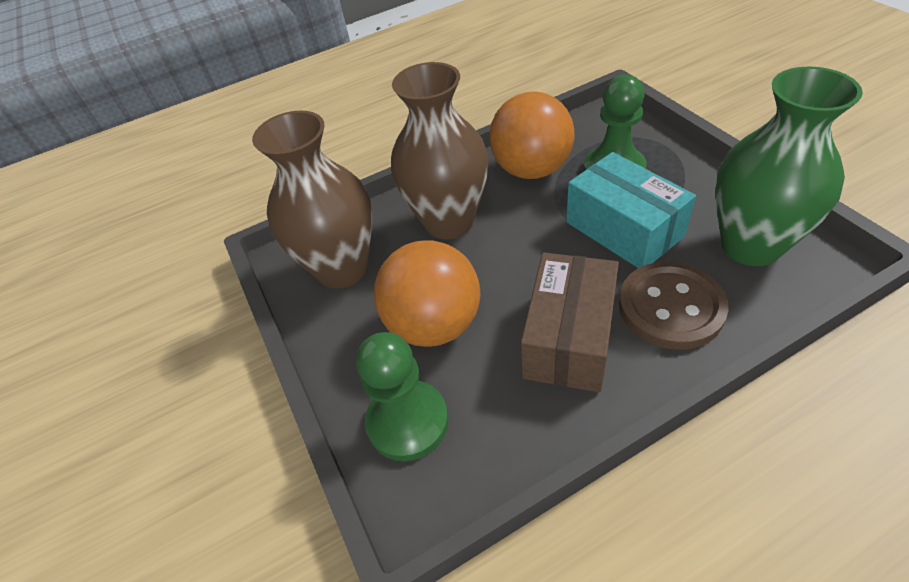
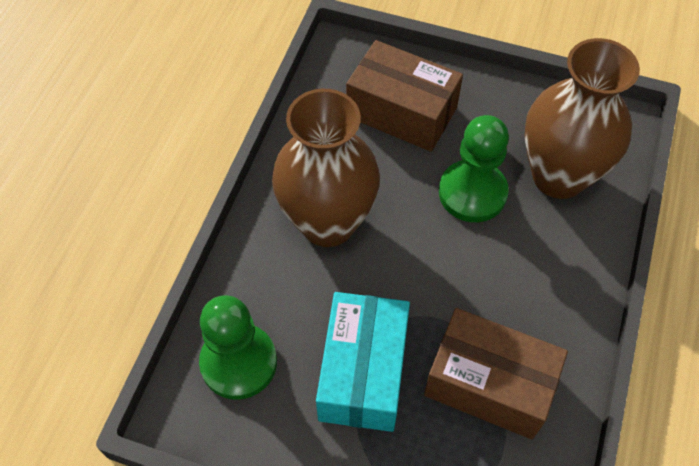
brown box: [521,252,619,392] = 1 -> [346,40,463,152] [424,308,568,439] = 2
brown button: [619,262,728,350] = 1 -> none = 0
green vase: [715,67,863,266] = 1 -> none = 0
orange ball: [374,240,480,347] [489,91,574,179] = 2 -> none = 0

